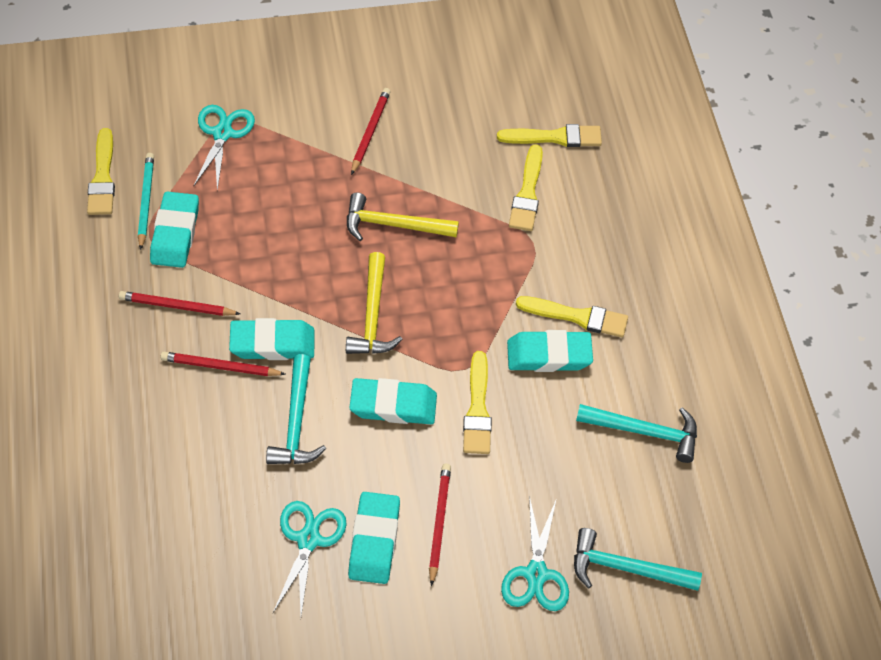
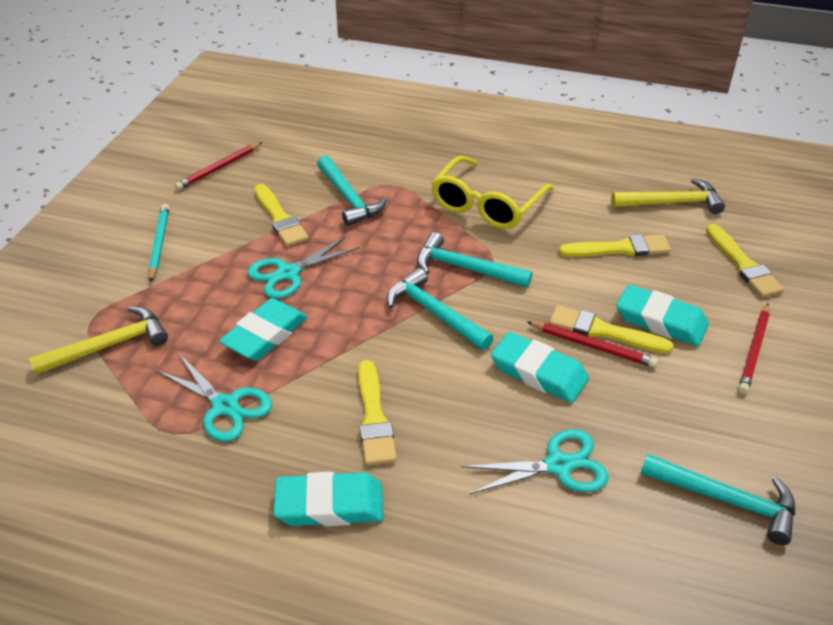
red pencil: [119,291,240,316] [161,352,286,376] [351,88,390,175] [429,464,451,587] = 4 -> [175,142,262,190] [526,321,658,367] [738,303,770,394] = 3
turquoise eraser: [150,192,199,268] [229,318,315,360] [348,492,400,584] [349,378,437,424] [507,330,593,372] = 5 -> [219,298,308,361] [273,472,384,526] [491,332,589,403] [617,284,709,346] = 4
turquoise hammer: [266,354,326,464] [574,528,702,591] [576,404,697,463] = 3 -> [317,155,387,226] [387,268,493,350] [417,232,533,287] [641,454,795,545] = 4
yellow glasses: none = 0 -> [431,156,554,229] = 1

